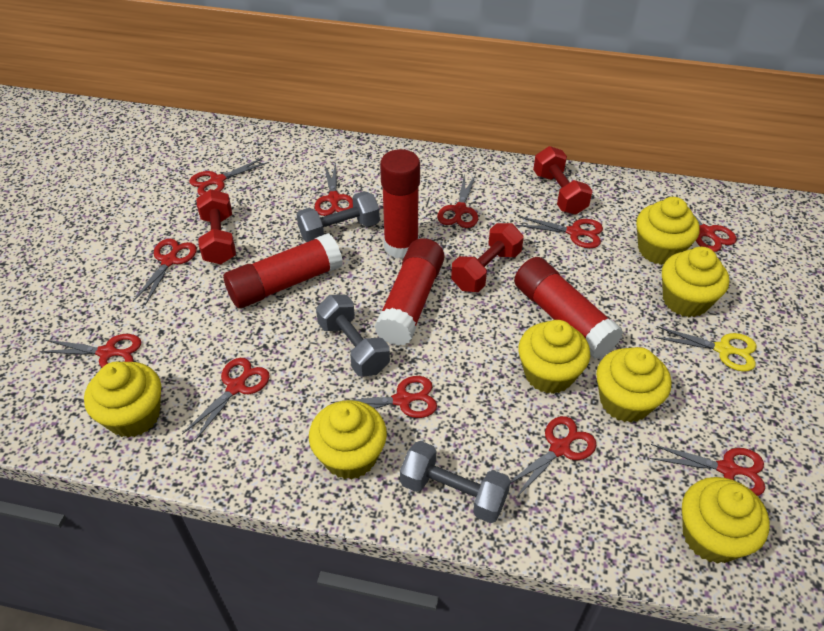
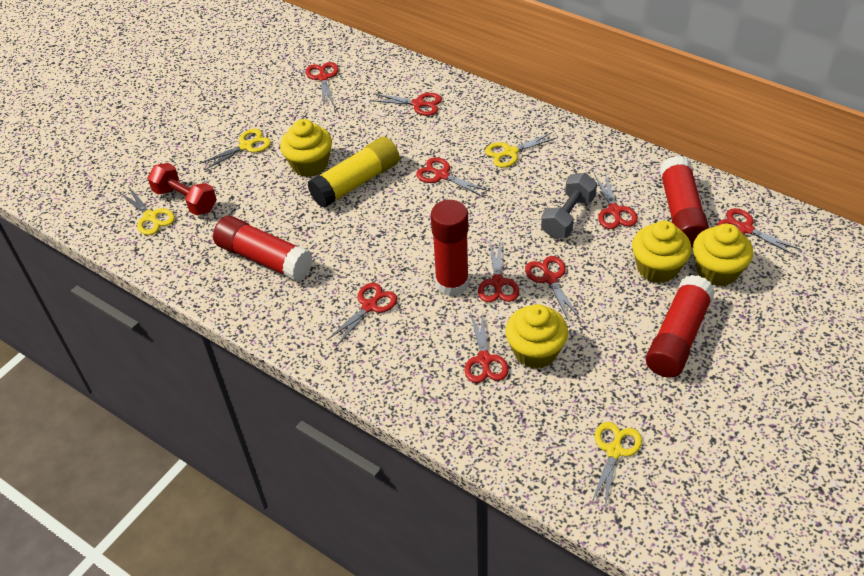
grey dumbbell: [296,191,380,242] [316,295,390,377] [400,441,511,523] = 3 -> [541,173,597,238] = 1
red dumbbell: [196,189,236,264] [451,223,524,292] [533,146,592,215] = 3 -> [147,163,217,215] = 1
red scissors: [39,334,141,367] [133,239,197,305] [182,358,270,442] [189,157,269,196] [315,162,353,216] [331,376,437,418] [437,173,478,228] [510,416,596,499] [516,216,603,248] [650,444,765,496] [662,195,737,252] = 11 -> [306,62,339,107] [326,283,397,347] [371,93,442,116] [416,157,489,197] [465,312,509,383] [478,240,519,302] [525,256,580,322] [594,172,638,229] [717,208,801,256] = 9
yellow cupcake: [84,361,161,437] [309,400,387,480] [518,320,590,394] [596,347,671,423] [636,197,700,265] [662,247,729,317] [682,477,770,564] = 7 -> [280,119,332,177] [505,304,568,369] [632,221,692,283] [693,224,753,286] = 4
yellow glue stick: none = 0 -> [308,137,400,208] = 1
yellow scissors: [654,326,757,372] = 1 -> [119,186,175,235] [199,129,271,171] [485,132,558,168] [591,422,642,508] = 4

